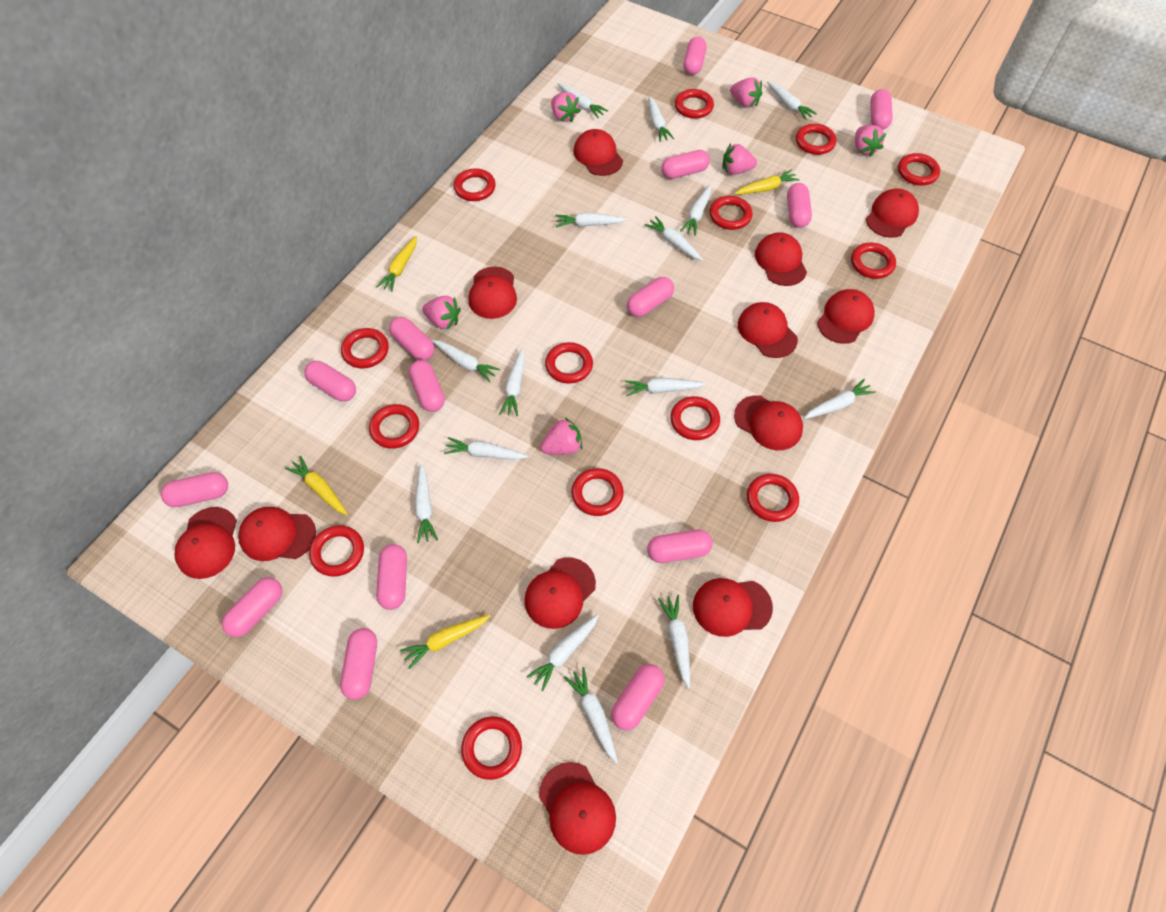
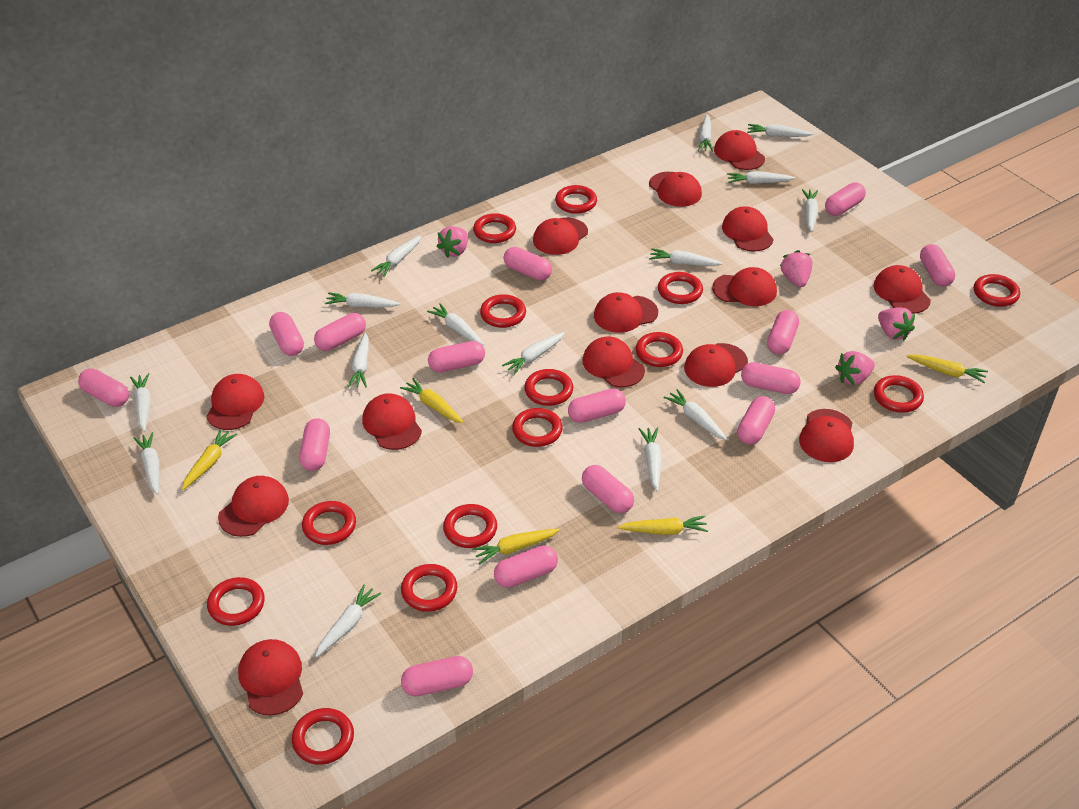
pink capsule: [161,472,228,507] [222,577,282,637] [305,361,356,402] [340,628,377,700] [376,544,407,610] [389,317,435,361] [409,360,445,412] [611,664,664,731] [627,277,674,317] [647,530,713,563] [661,150,710,179] [683,37,707,75] [787,183,812,228] [870,89,893,130] = 14 -> [78,369,129,407] [269,312,304,356] [299,418,330,471] [314,313,366,351] [401,656,473,697] [428,341,485,372] [494,545,558,588] [504,247,552,281] [568,389,626,423] [582,465,634,513] [737,396,775,445] [741,362,801,394] [767,310,799,355] [825,183,866,216] [920,244,955,287] = 15
pink strawberry: [422,296,461,330] [540,417,582,455] [551,92,581,123] [722,144,757,175] [730,77,762,108] [855,125,886,157] = 6 -> [436,226,468,258] [780,250,812,287] [835,351,875,385] [878,307,915,341] = 4
red cap: [175,507,237,579] [238,507,316,561] [468,267,517,319] [524,557,596,629] [539,762,616,855] [573,129,623,176] [693,578,773,637] [734,395,803,450] [738,302,798,358] [755,232,807,286] [817,289,875,344] [866,189,919,238] = 12 -> [207,374,264,430] [218,476,289,537] [238,639,303,716] [362,393,422,450] [533,218,588,255] [583,337,645,387] [594,292,658,333] [649,172,702,207] [684,343,748,387] [712,267,777,306] [714,130,765,170] [722,206,774,252] [799,409,854,462] [873,265,931,314] = 14
yellow carrot: [285,456,348,515] [376,236,417,292] [400,615,490,669] [734,169,800,195] = 4 -> [182,429,237,490] [400,378,464,423] [472,529,560,564] [618,516,708,535] [906,354,988,383] = 5

